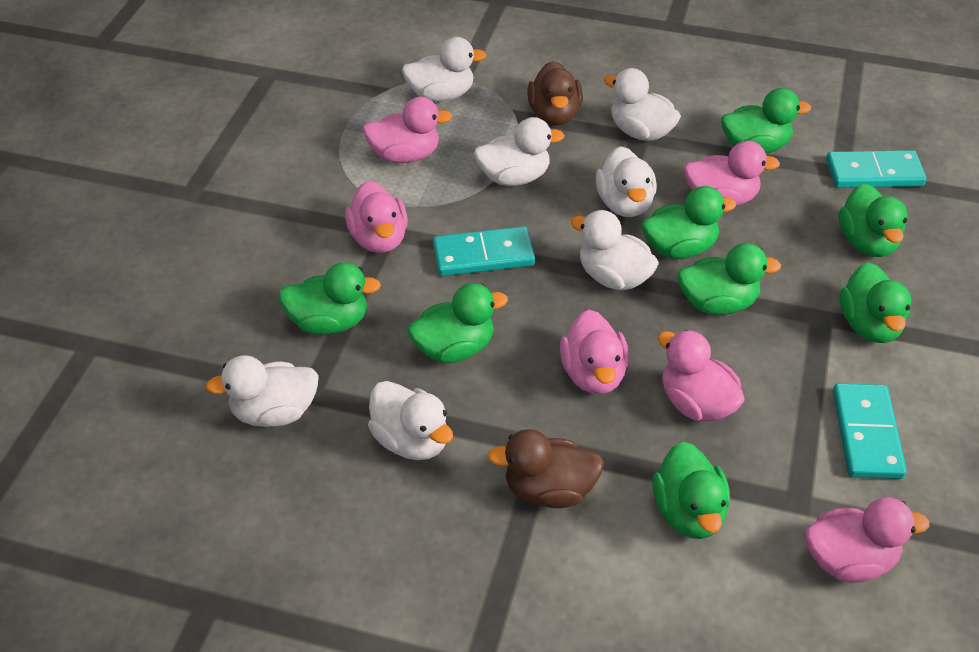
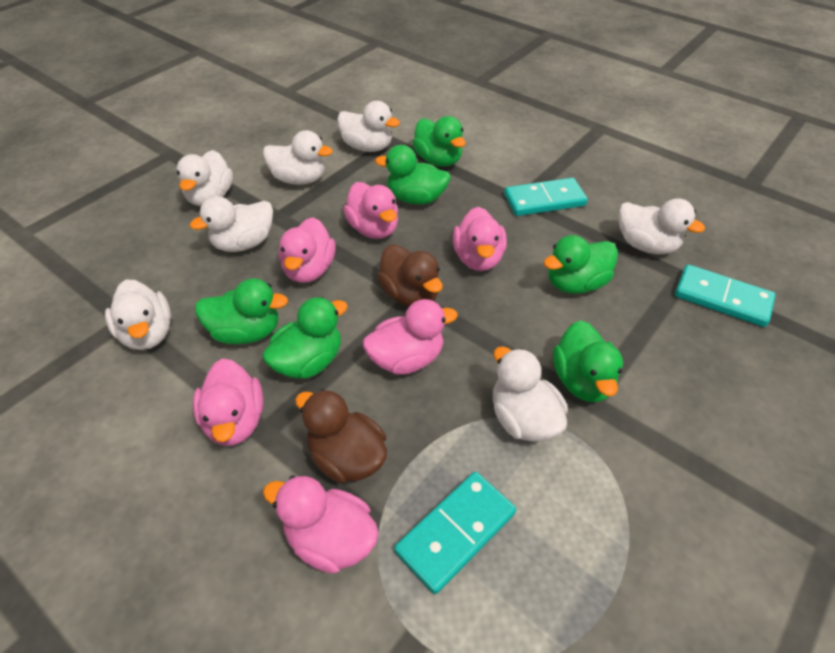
green duck: [278,262,381,334] [408,283,508,363] [642,186,736,259] [653,442,730,539] [678,243,781,315] [721,88,811,153] [839,183,908,257] [840,262,911,343] = 8 -> [195,279,288,344] [262,297,348,379] [375,145,451,205] [412,116,466,167] [543,235,618,294] [553,320,623,403] = 6

